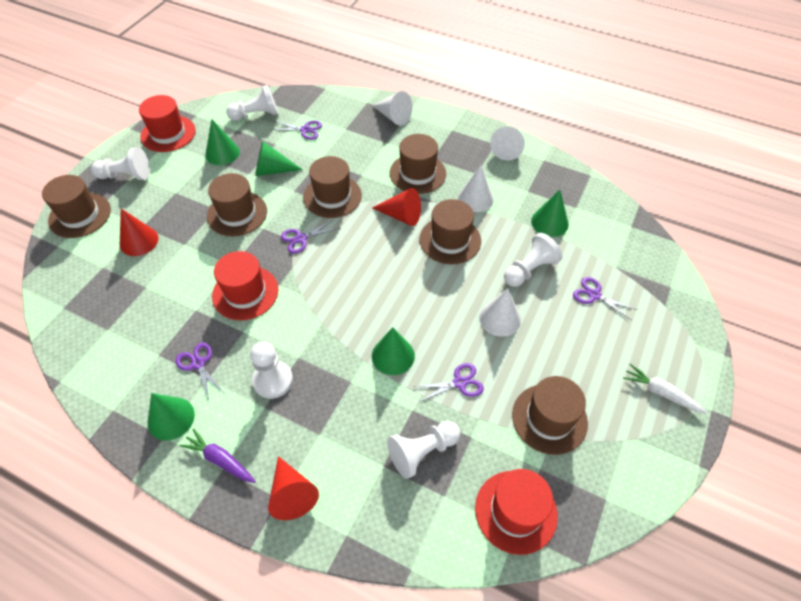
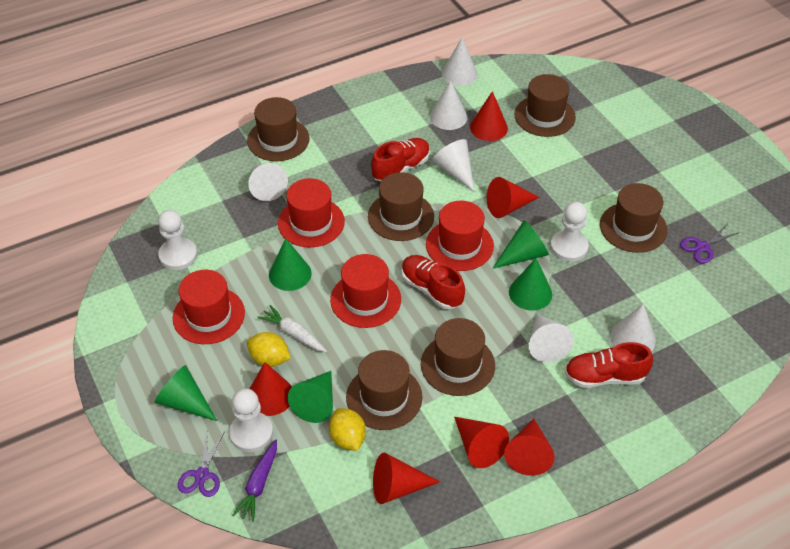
purple scissors: [176,342,224,401] [271,120,322,140] [281,219,340,254] [414,363,484,402] [573,277,638,320] = 5 -> [178,431,225,497] [680,225,740,263] = 2
red cone: [120,209,159,256] [268,456,319,520] [372,188,421,226] = 3 -> [250,362,292,416] [373,453,440,504] [454,417,509,468] [470,91,508,141] [487,177,539,218] [504,419,555,476] = 6
red hat: [139,95,196,152] [212,251,278,320] [475,469,558,555] = 3 -> [172,270,245,344] [278,178,345,247] [330,254,401,328] [426,201,494,271] = 4
red shoe: none = 0 -> [371,138,430,181] [401,255,465,310] [565,342,653,388] = 3
white cone: [372,91,412,126] [458,165,494,212] [479,289,521,337] [490,126,525,160] = 4 -> [248,163,288,201] [430,80,468,130] [432,139,475,192] [442,38,478,86] [529,314,574,363] [610,304,656,351] = 6
white pawn: [91,147,150,180] [226,85,278,121] [250,342,293,399] [387,421,460,479] [504,233,562,287] = 5 -> [158,210,197,270] [229,388,273,452] [550,201,589,262] = 3
yellow lemon: none = 0 -> [247,332,291,367] [329,408,366,451] = 2

